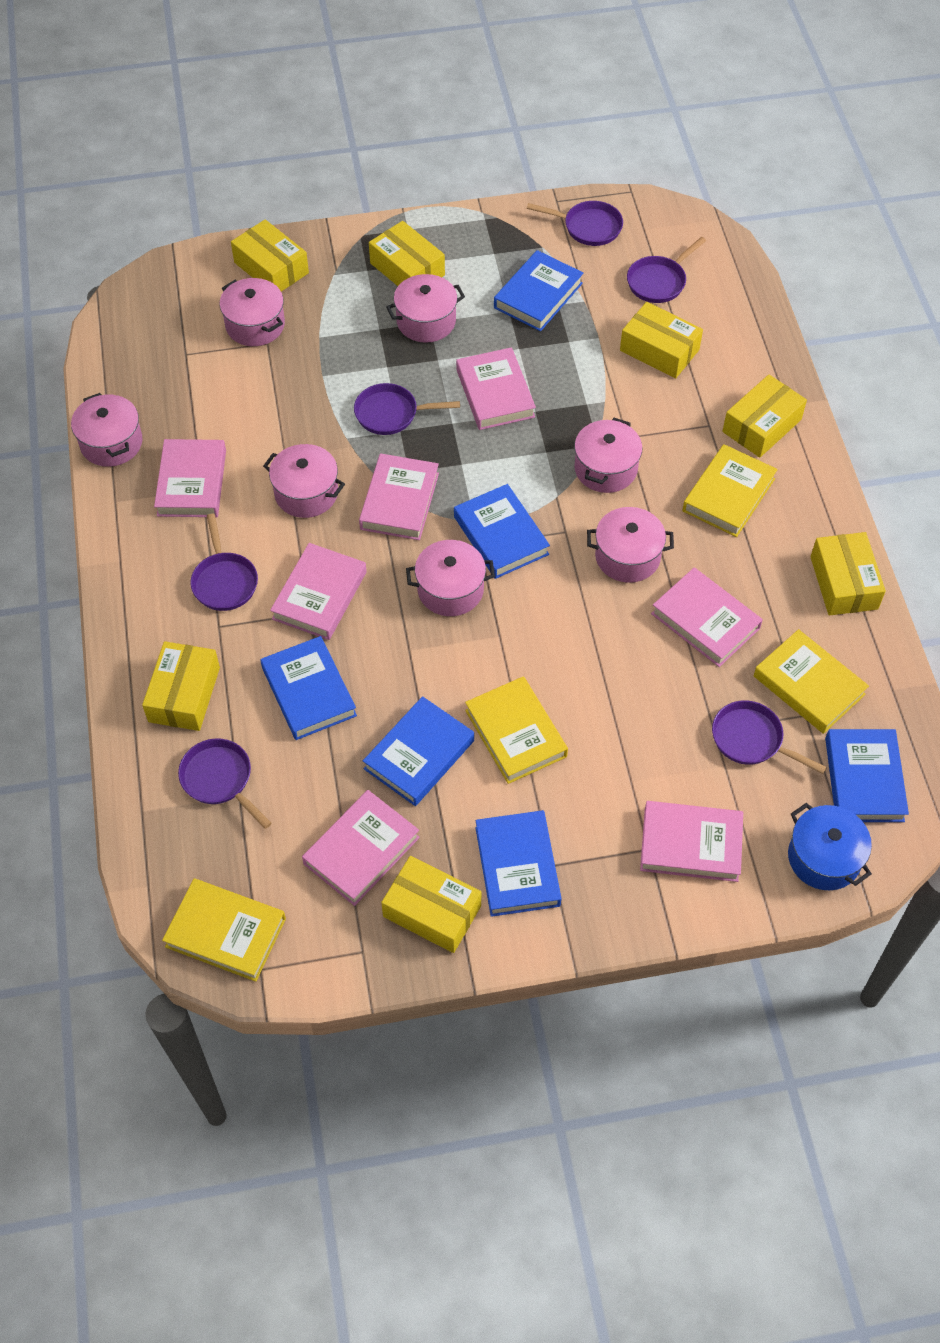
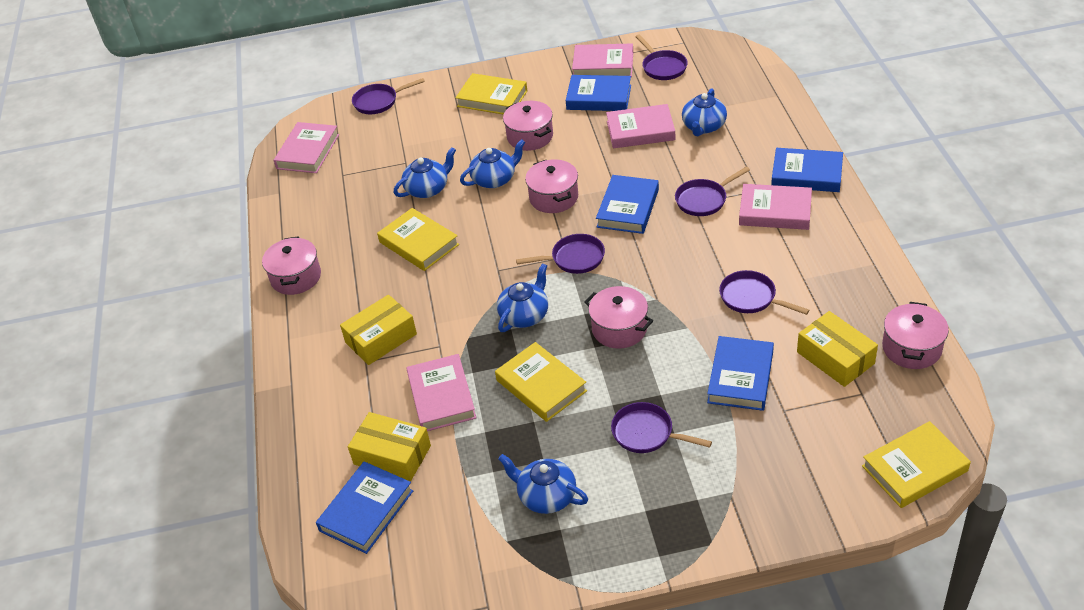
blue book: [260,636,357,740] [363,696,474,806] [454,484,550,579] [476,810,561,917] [494,250,584,331] [825,729,909,822] = 6 -> [316,461,413,554] [566,75,631,111] [596,175,659,234] [707,336,774,411] [771,148,843,192] = 5
blue pot: [788,803,872,890] = 1 -> none = 0
blue teapot: none = 0 -> [393,147,456,198] [460,139,525,188] [497,263,548,332] [498,454,588,514] [682,88,727,136] = 5
pink book: [154,439,226,517] [270,543,367,640] [302,790,420,906] [359,453,439,540] [456,347,536,430] [640,801,743,882] [651,567,763,667] = 7 -> [273,122,339,173] [406,354,476,431] [572,43,633,77] [606,104,675,148] [739,184,812,230] = 5
pink pot: [71,393,142,467] [219,278,285,346] [263,444,345,518] [386,274,465,343] [406,540,495,616] [574,418,643,493] [587,507,674,583] = 7 -> [262,236,321,295] [503,101,553,151] [525,159,578,213] [584,286,653,349] [882,302,949,369] = 5
yellow box: [142,641,220,731] [231,219,309,292] [369,221,445,286] [381,856,481,953] [620,302,703,378] [722,375,807,458] [810,532,886,616] = 7 -> [340,295,417,365] [348,412,431,481] [797,311,878,387] = 3

